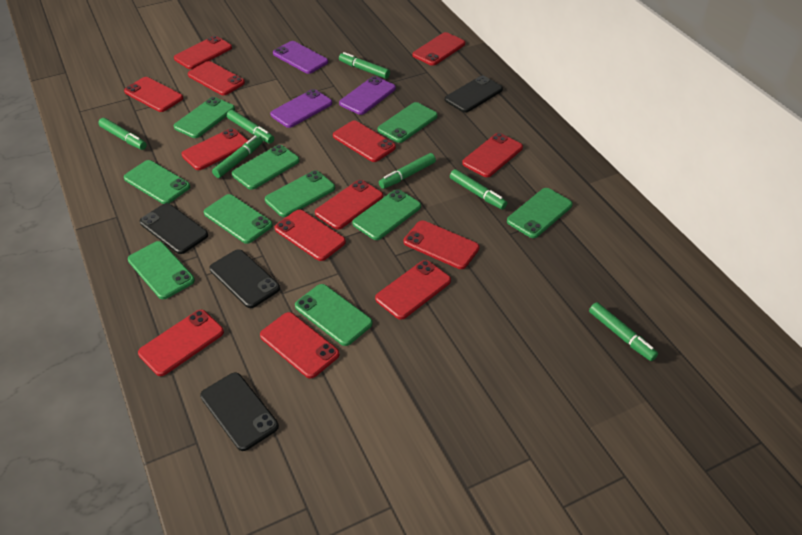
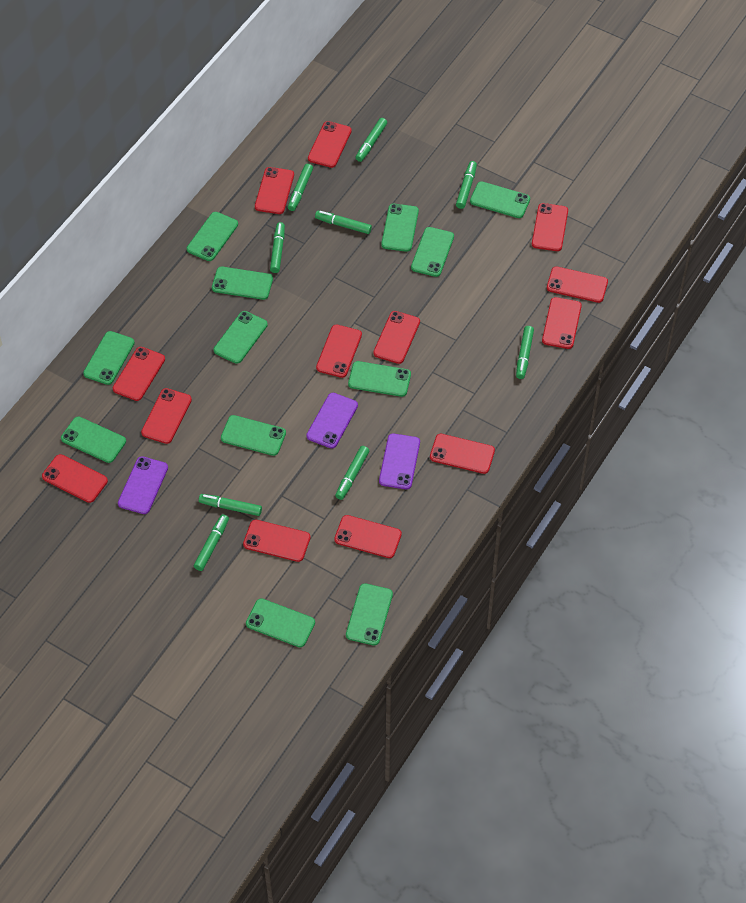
black phone: [139,203,208,254] [200,372,279,451] [209,249,280,308] [445,76,503,113] = 4 -> none = 0
green marker: [98,118,147,150] [212,135,263,178] [227,110,274,144] [339,52,390,79] [379,153,436,189] [450,169,507,210] [589,302,658,361] = 7 -> [194,514,229,571] [199,494,262,516] [270,222,285,273] [288,164,313,211] [315,211,372,234] [335,446,369,500] [356,118,387,162] [456,161,477,209] [516,326,534,379] = 9
green phone: [124,160,190,204] [128,241,195,299] [174,97,235,138] [204,194,273,244] [232,145,300,190] [265,170,335,217] [295,284,373,346] [352,189,421,240] [378,102,438,143] [507,188,573,238] = 10 -> [61,417,126,463] [83,331,135,385] [187,212,238,261] [212,267,273,300] [214,311,268,364] [221,415,286,456] [246,598,315,647] [346,583,393,645] [348,361,411,397] [381,204,419,252] [411,227,454,277] [470,181,530,218] = 12

